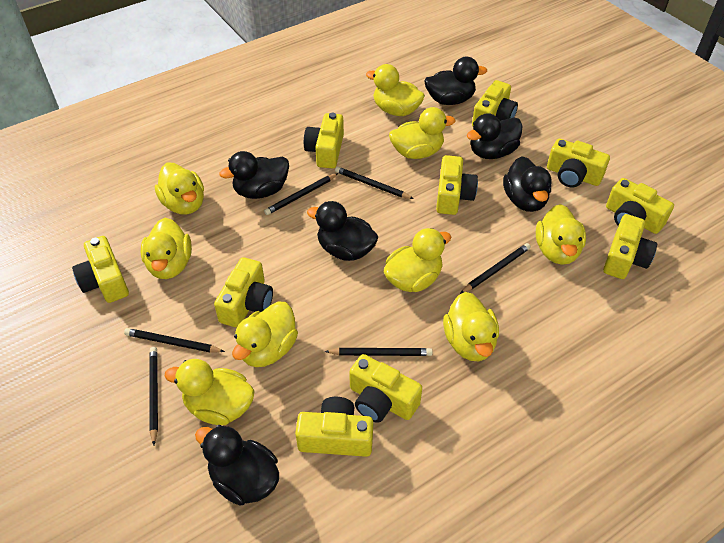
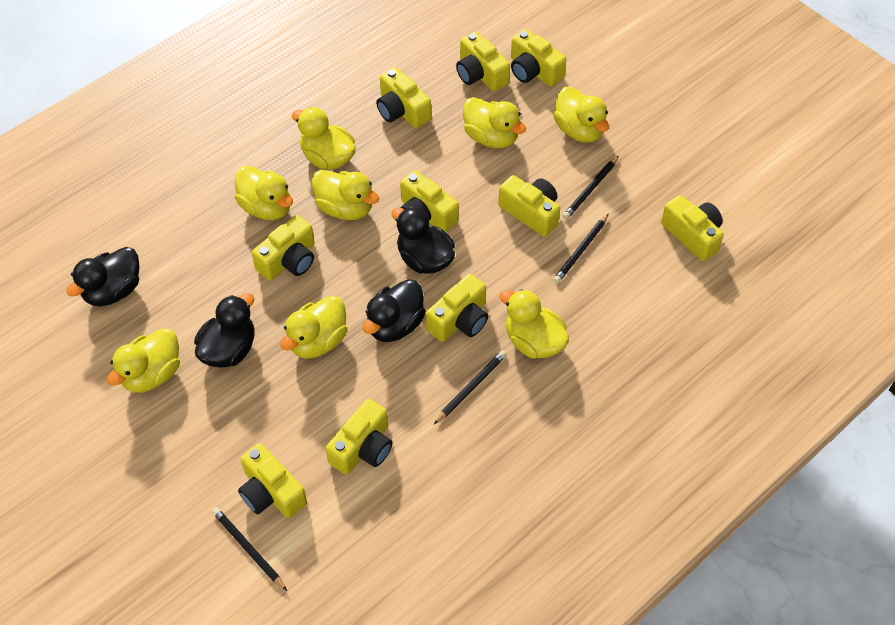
black duck: [195,425,279,506] [219,151,289,199] [307,201,378,261] [424,57,487,105] [467,113,522,159] [503,157,552,212] = 6 -> [66,247,139,306] [194,293,255,368] [363,279,426,342] [391,206,455,274] = 4
black pencil: [124,328,225,352] [149,347,158,445] [264,173,338,215] [325,348,433,356] [335,167,414,199] [460,243,531,294] = 6 -> [212,507,287,591] [434,350,507,424] [553,214,609,283] [563,156,619,219] = 4
yellow duck: [141,218,192,279] [155,163,204,215] [165,359,255,425] [232,302,298,367] [366,64,425,116] [384,228,451,292] [389,107,456,159] [443,292,499,361] [536,204,586,265] = 9 -> [107,328,180,393] [235,166,293,220] [280,296,348,359] [292,107,356,170] [312,170,379,220] [463,97,526,149] [500,289,569,359] [553,87,609,143] = 8

